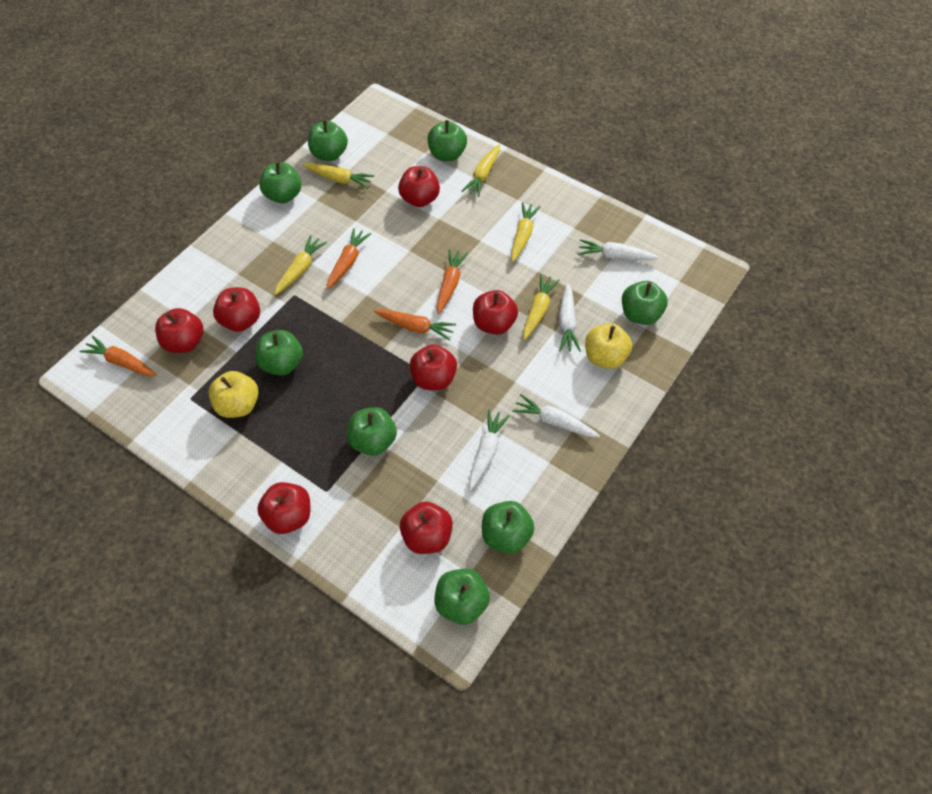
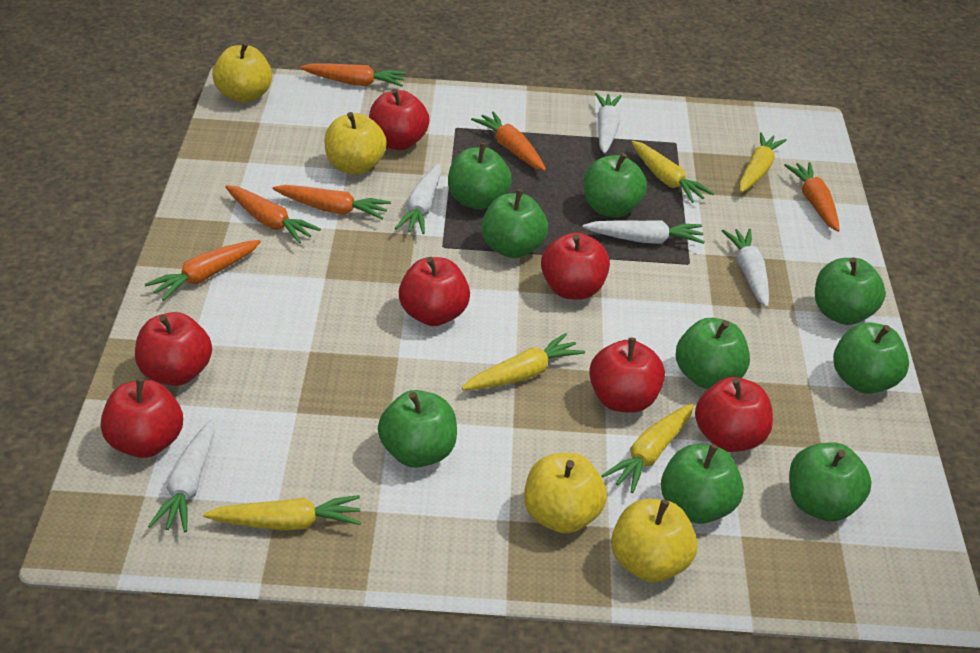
green apple: [255,330,303,376] [259,161,301,203] [308,120,348,161] [347,407,397,456] [428,120,467,161] [435,569,490,625] [482,501,535,554] [622,281,668,325] = 8 -> [378,390,457,468] [448,143,512,210] [481,189,548,258] [583,153,647,218] [661,444,744,524] [676,318,750,389] [789,443,872,521] [815,257,886,325] [833,322,909,394] = 9
orange carrot: [79,336,156,376] [327,228,371,289] [374,309,456,341] [437,249,468,314] = 4 -> [145,240,261,301] [225,185,321,244] [273,185,391,219] [300,64,407,87] [471,111,546,171] [784,162,840,232] = 6
white carrot: [469,409,510,491] [512,394,600,437] [559,283,581,352] [578,239,659,260] = 4 -> [148,419,215,532] [394,164,441,234] [582,220,705,244] [595,93,622,154] [722,229,769,308] = 5
yellow apple: [208,371,259,418] [585,323,632,369] = 2 -> [212,42,272,103] [324,112,387,175] [524,453,607,533] [611,499,698,582] = 4

